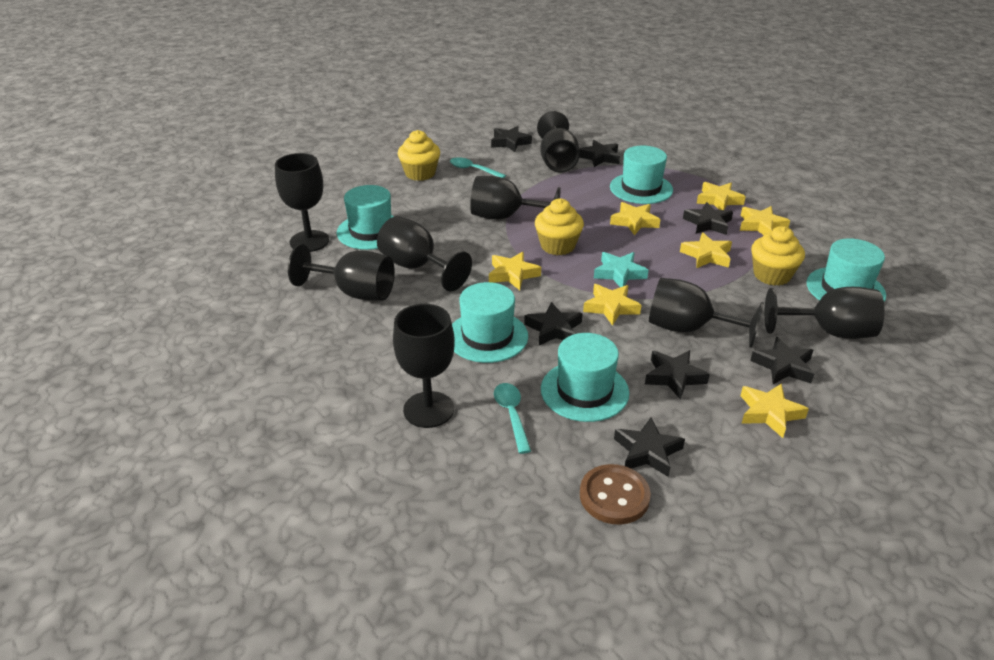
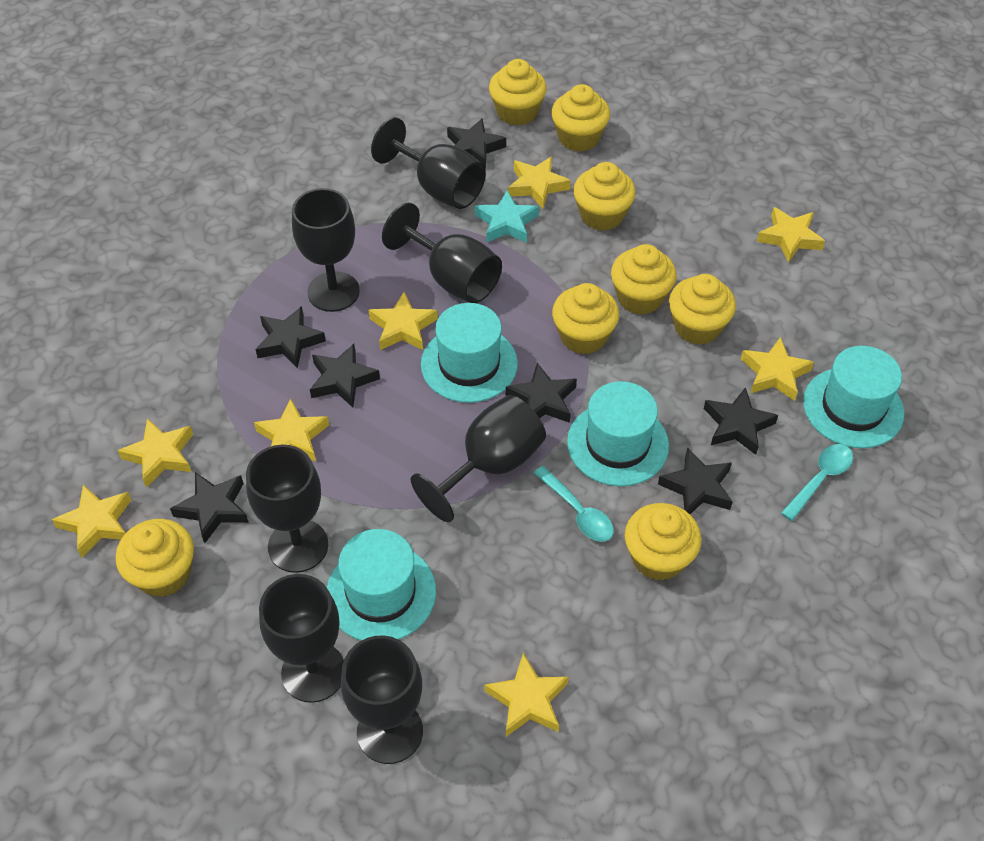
black goblet: [275,153,329,252] [288,244,395,301] [377,216,472,291] [393,304,455,428] [470,176,561,219] [537,111,579,173] [649,278,764,348] [764,287,885,339] = 8 -> [246,445,328,573] [259,574,344,703] [292,188,360,312] [341,636,423,764] [371,117,486,209] [382,203,502,303] [411,395,546,522] = 7
brown button: [580,464,651,525] = 1 -> none = 0
turquoise hat: [337,185,395,250] [452,282,528,363] [541,333,629,422] [610,146,673,204] [806,238,886,302] = 5 -> [326,529,436,641] [421,303,518,403] [567,381,669,486] [803,346,904,448] = 4
yellow cupcake: [398,130,440,181] [535,199,584,255] [751,226,805,286] = 3 -> [116,519,194,597] [489,59,547,126] [551,84,610,152] [552,283,619,354] [573,162,636,231] [611,244,677,315] [625,503,702,581] [669,274,736,345] = 8
yellow star: [489,251,541,290] [583,284,641,326] [610,202,661,235] [680,233,732,268] [697,182,746,210] [740,206,790,235] [741,383,809,438] = 7 -> [52,484,131,558] [118,418,193,488] [254,399,329,462] [368,292,438,350] [484,653,569,737] [508,156,571,208] [741,337,814,401] [757,207,825,263] = 8

